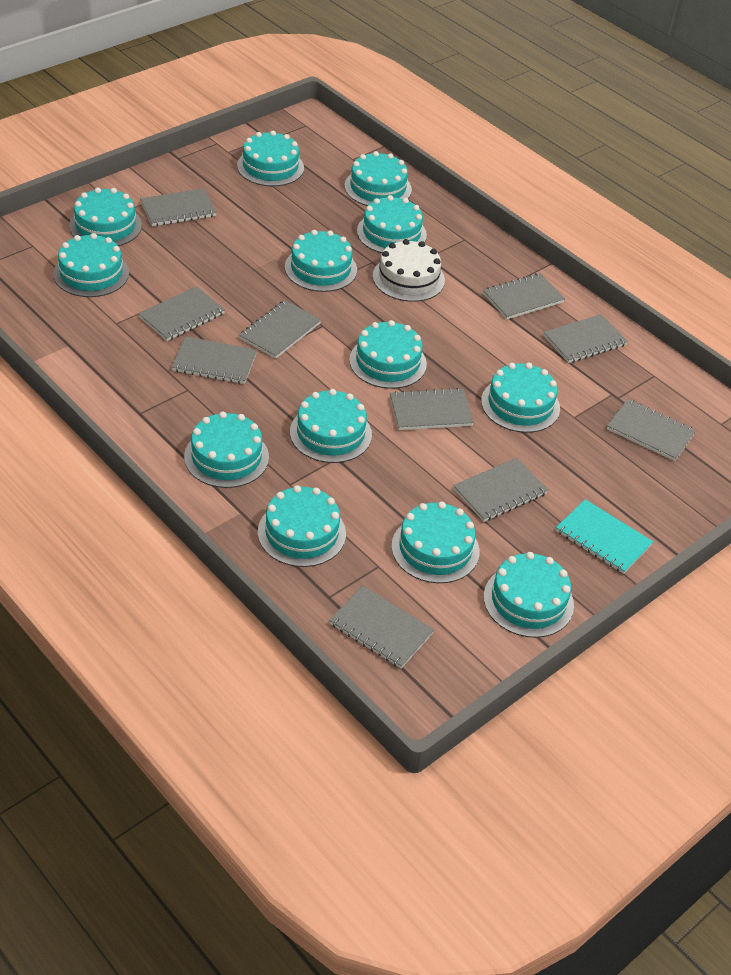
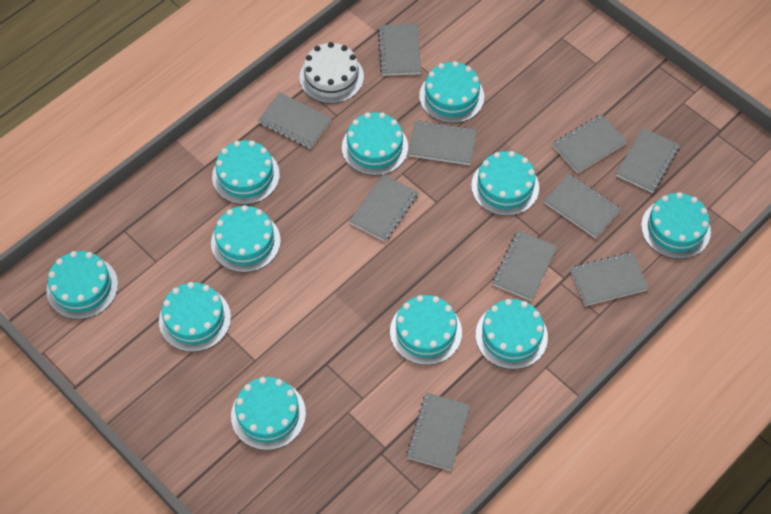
turquoise cake: [53,233,129,297] [69,187,142,246] [184,411,269,488] [237,131,304,186] [258,485,346,567] [285,230,357,292] [290,389,372,463] [344,151,412,206] [349,320,427,389] [357,195,427,253] [391,502,479,583] [481,363,560,433] [483,552,574,638] = 13 -> [47,251,118,319] [159,282,231,352] [211,205,281,273] [212,141,280,205] [231,377,306,450] [342,112,408,176] [390,295,462,365] [419,61,484,123] [471,151,539,216] [476,299,548,369] [641,192,711,259] = 11
turquoise notebook: [556,499,653,574] = 1 -> none = 0

